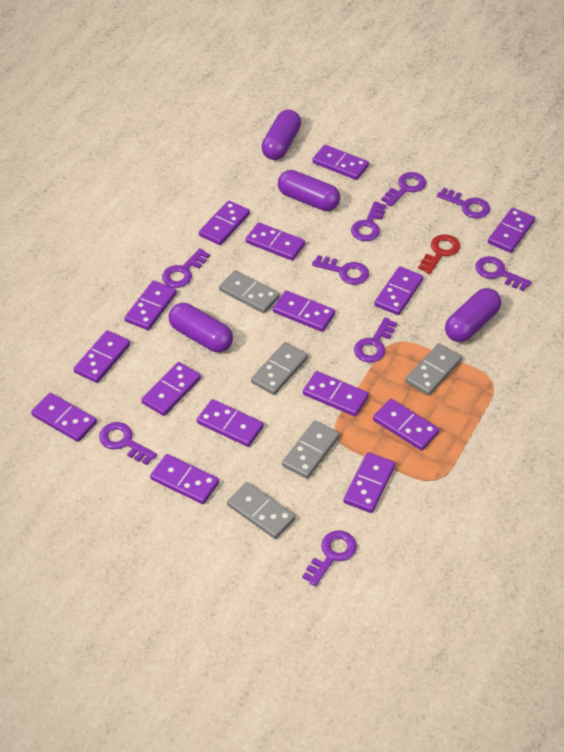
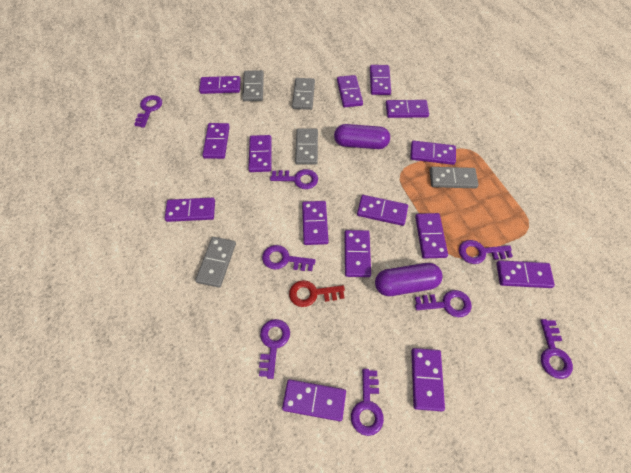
purple capsule: [169,303,233,352] [261,109,301,160] [278,170,340,211] [445,288,501,342] = 4 -> [334,124,390,149] [375,263,443,296] = 2
purple key: [99,422,157,465] [162,248,210,288] [302,530,357,587] [312,255,369,285] [351,201,386,241] [354,317,397,363] [381,172,426,206] [437,188,490,219] [475,256,531,291] = 9 -> [134,95,162,128] [259,319,290,379] [262,245,316,271] [270,169,318,189] [351,369,384,436] [415,290,472,317] [459,240,513,264] [540,319,573,379] = 8

